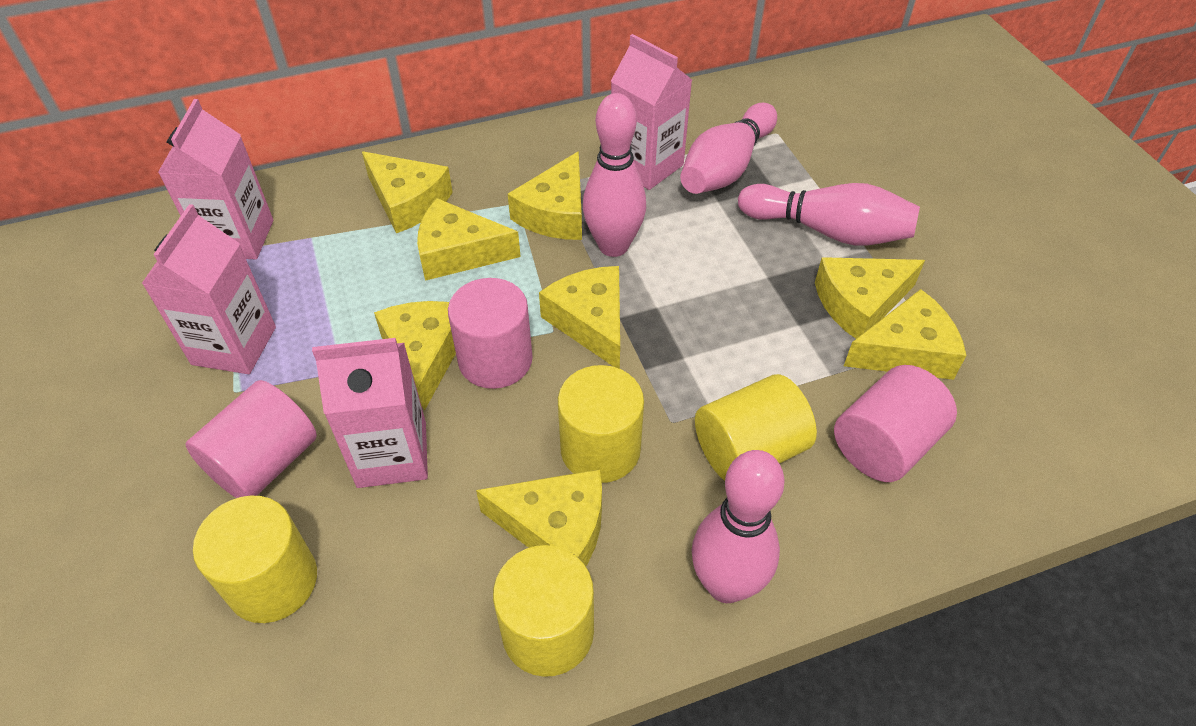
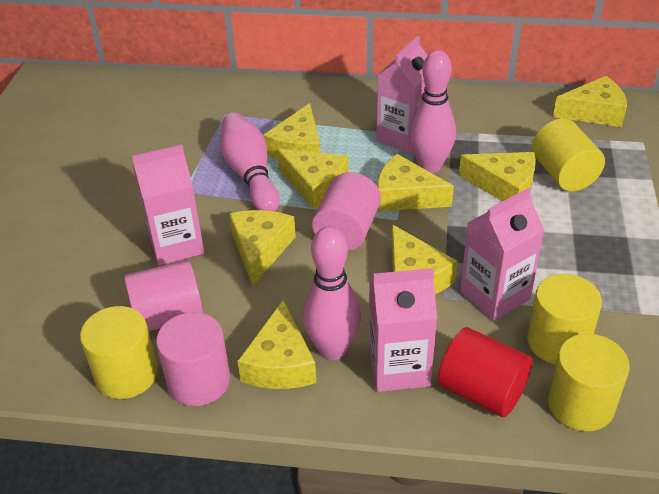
pink bowling pin: [583,93,646,257] [680,103,777,194] [691,450,785,603] [738,183,920,246] = 4 -> [220,113,280,212] [303,227,361,360] [409,50,456,173] = 3
red cylinder: none = 0 -> [438,327,533,417] = 1

